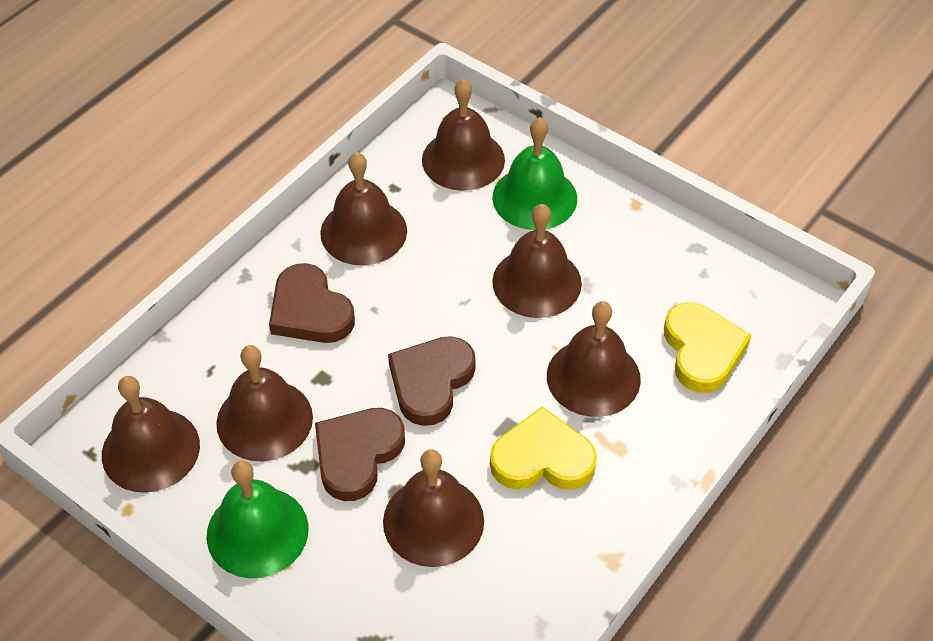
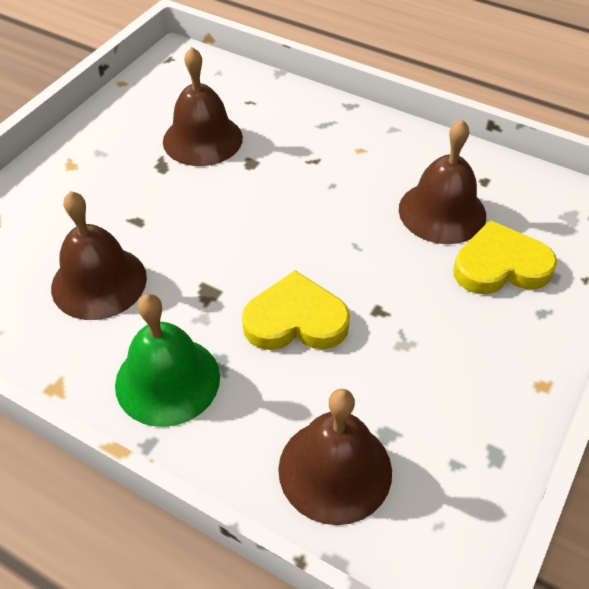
brown bell: [102,376,200,493] [216,345,313,462] [320,152,407,266] [383,449,484,567] [422,79,505,191] [492,204,582,318] [547,301,641,417] = 7 -> [51,191,147,320] [163,47,243,166] [278,389,392,525] [399,119,486,244] = 4
brown heart: [269,263,355,343] [315,408,405,501] [388,336,476,426] = 3 -> none = 0
green bell: [207,461,309,578] [492,117,577,230] = 2 -> [115,294,220,427] = 1

